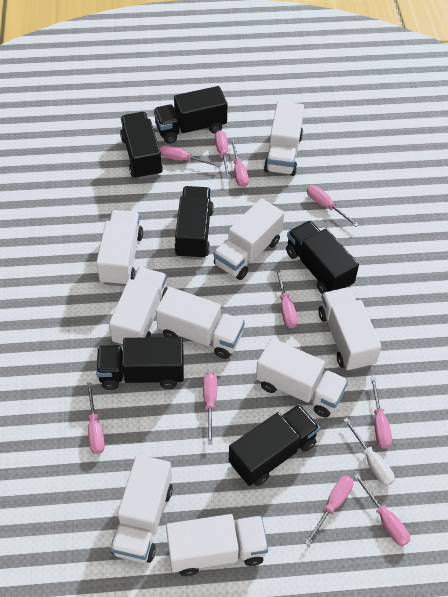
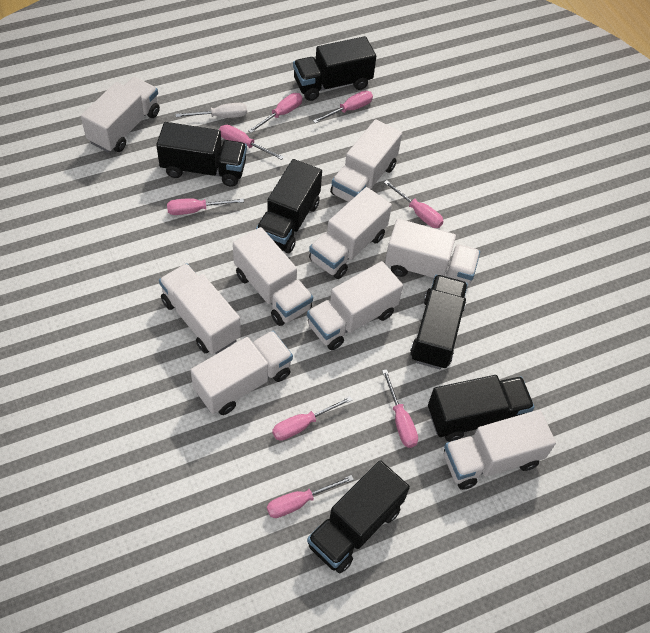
pink screwdriver: [87,382,105,454] [160,145,221,167] [203,372,217,444] [215,130,231,179] [230,138,249,187] [275,268,298,328] [305,476,354,546] [307,185,359,227] [354,474,410,546] [370,377,392,449] = 10 -> [167,198,244,215] [219,125,284,160] [248,93,303,133] [267,475,354,518] [272,396,352,441] [313,91,373,123] [382,369,418,448] [384,180,444,228] = 8

